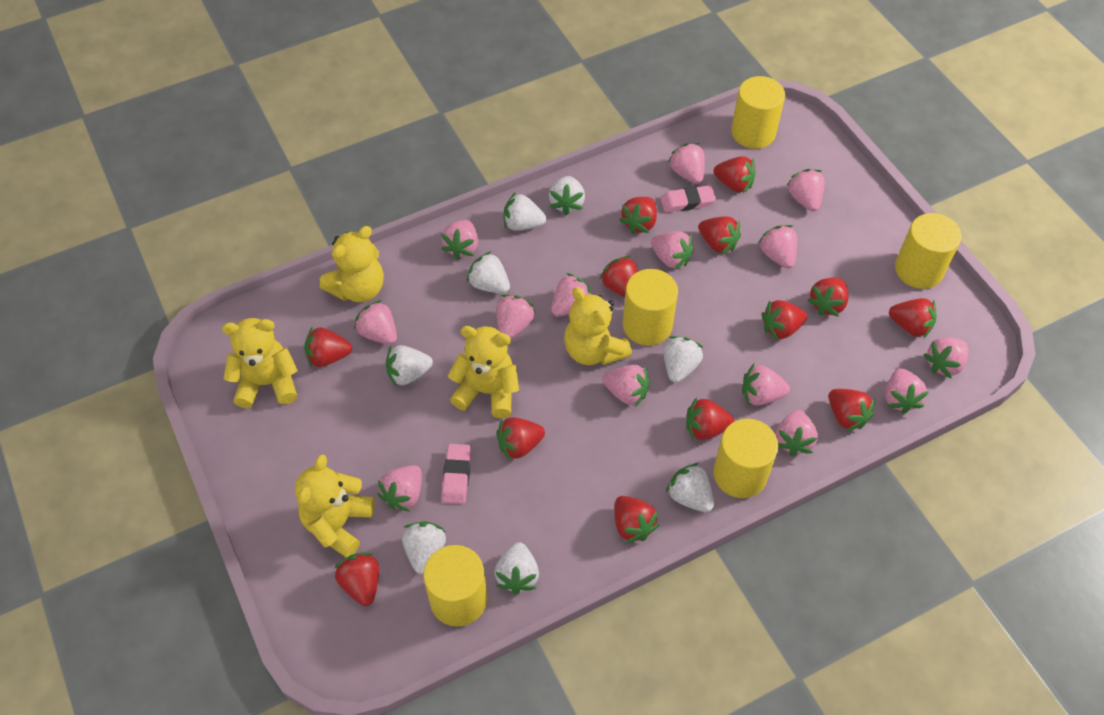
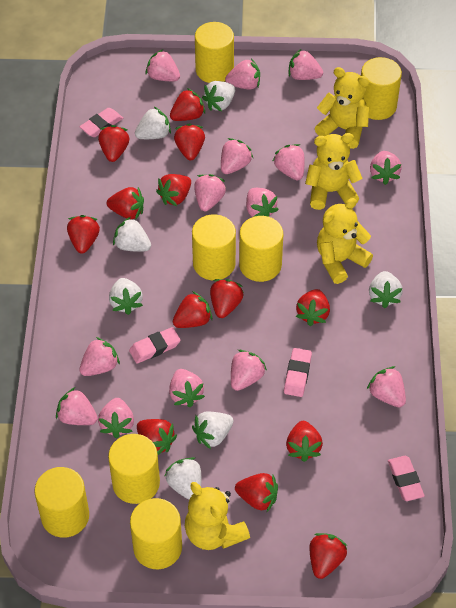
pink eraser: [442,444,471,504] [661,185,716,212] = 2 -> [80,108,123,137] [129,327,181,364] [284,348,312,397] [388,456,425,501] = 4
white strawberry: [386,345,433,387] [402,521,446,574] [467,251,510,294] [494,542,539,594] [504,192,546,231] [549,176,585,215] [664,336,703,383] [666,463,714,512] = 8 -> [109,278,143,315] [113,217,151,252] [135,107,171,139] [165,457,201,500] [192,412,233,449] [202,81,235,111] [369,271,403,308] = 7
yellow cylinder: [423,545,487,627] [623,269,678,346] [713,419,778,498] [731,76,785,149] [895,213,961,289] = 5 -> [34,467,89,538] [108,434,160,504] [130,498,182,569] [192,214,236,280] [195,22,234,83] [239,216,283,282] [361,57,402,120] = 7
yellow teddy bear: [222,318,298,408] [295,454,375,557] [320,226,384,302] [448,326,519,418] [564,287,632,365] = 5 -> [185,482,250,550] [305,133,362,210] [315,67,370,149] [317,198,373,284] = 4

